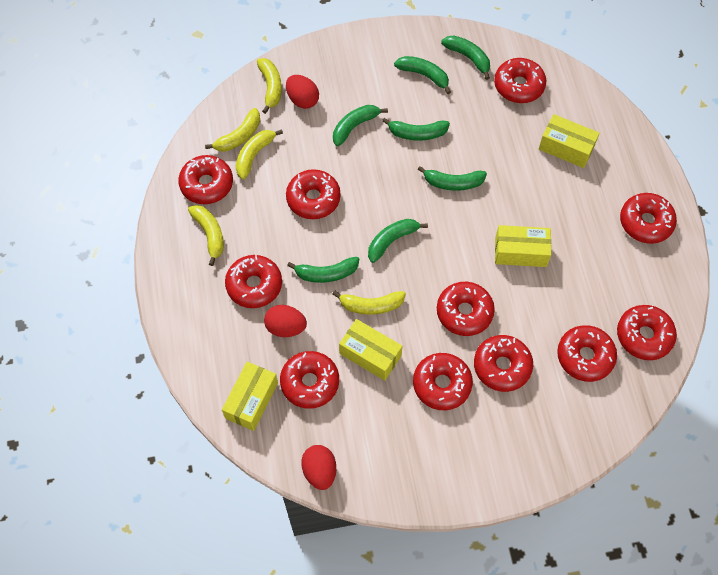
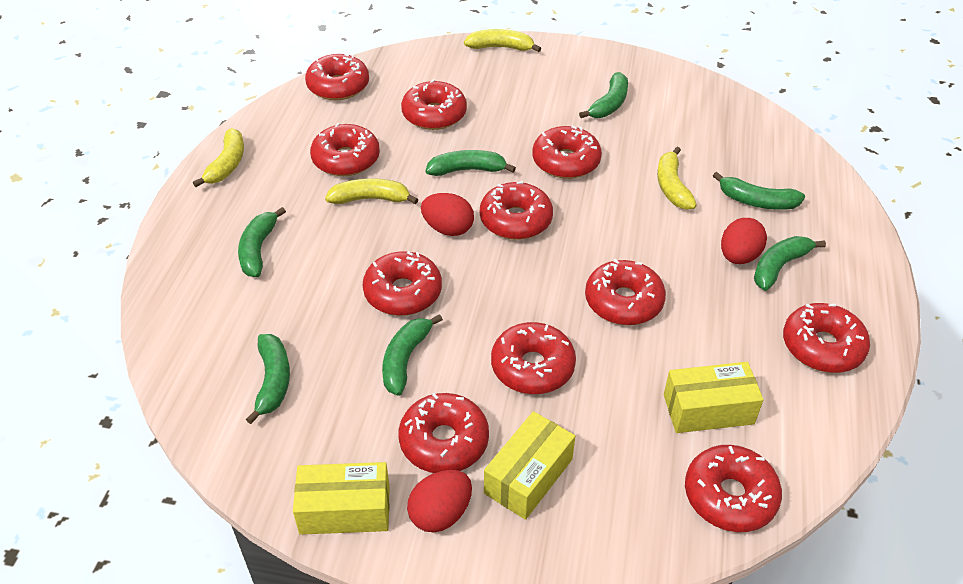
yellow banana: [188,205,224,266] [205,108,260,152] [236,129,283,180] [257,58,282,114] [332,291,406,315] = 5 -> [193,128,244,187] [325,178,418,204] [464,29,542,52] [657,147,697,210] = 4
yellow box: [222,362,278,431] [339,319,403,381] [495,225,551,267] [539,114,600,168] = 4 -> [293,462,390,535] [484,411,575,520] [664,362,764,433] = 3

